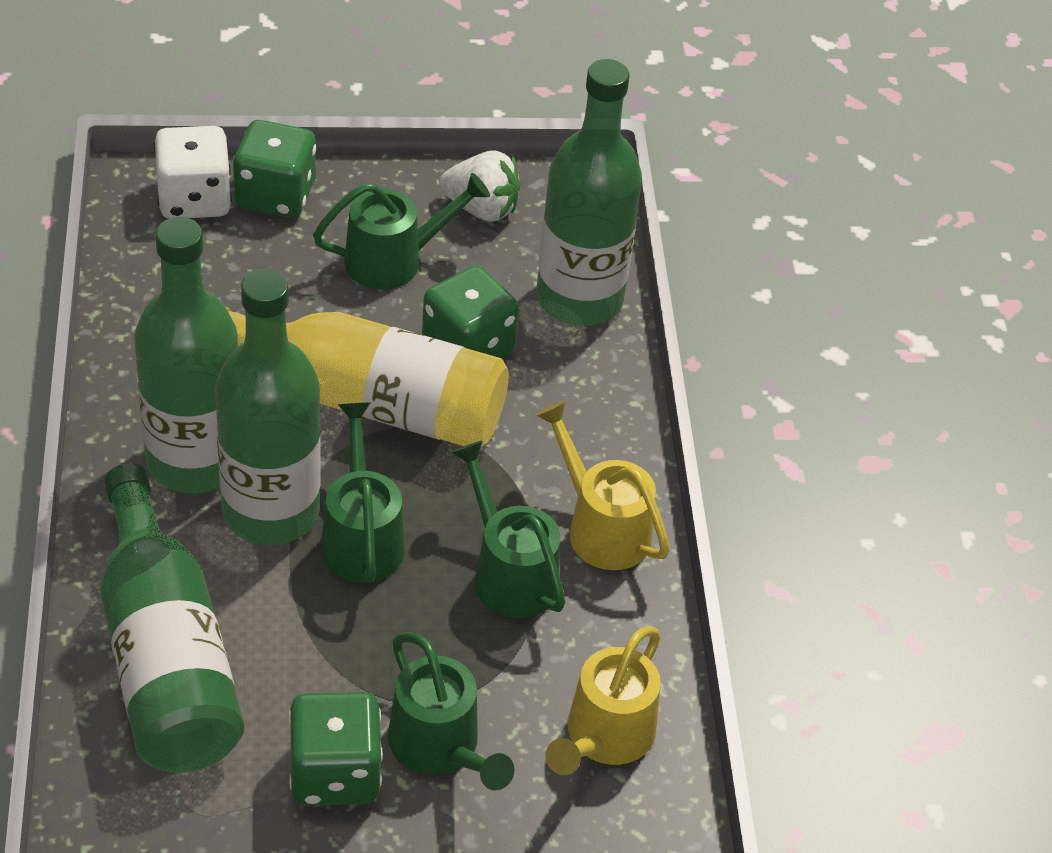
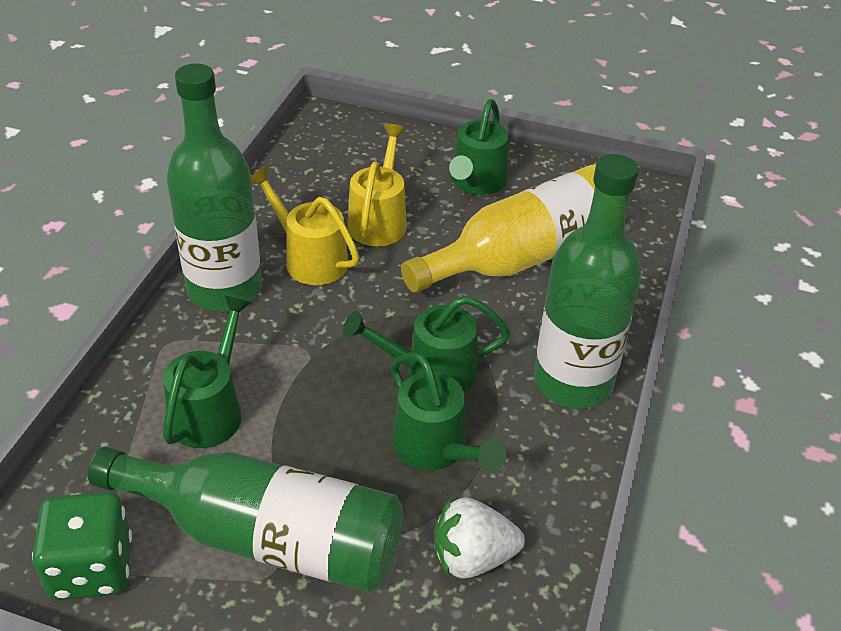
green bottle: [100,463,244,772] [134,217,238,493] [215,269,321,545] [537,59,642,326] = 4 -> [88,447,403,592] [167,63,262,311] [534,154,642,409] = 3
green dice: [233,120,316,218] [289,692,383,806] [422,266,519,358] = 3 -> [32,492,132,600] = 1
white dice: [154,126,232,219] = 1 -> none = 0

